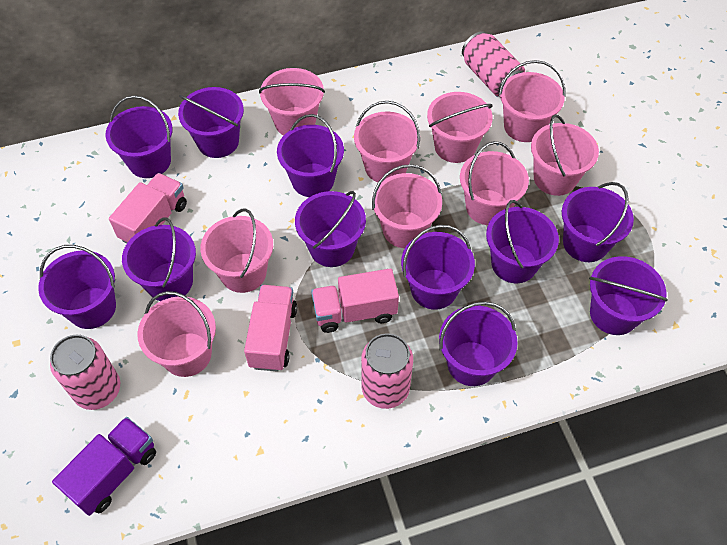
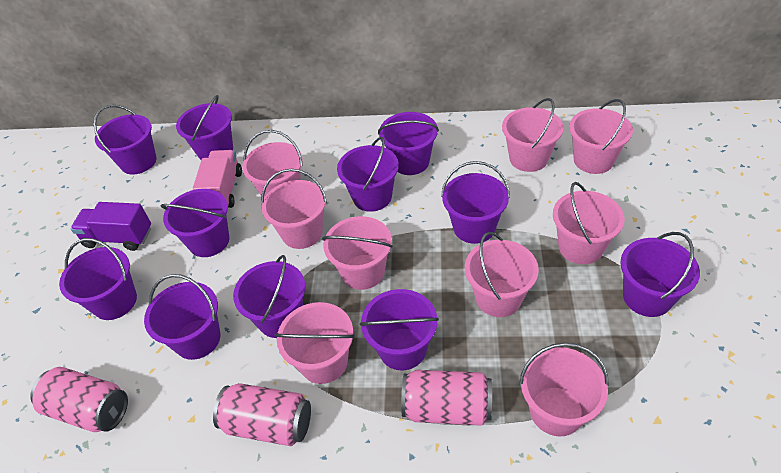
pink truck: [109,173,187,243] [244,285,297,372] [311,269,399,333] = 3 -> [193,150,242,208] = 1

